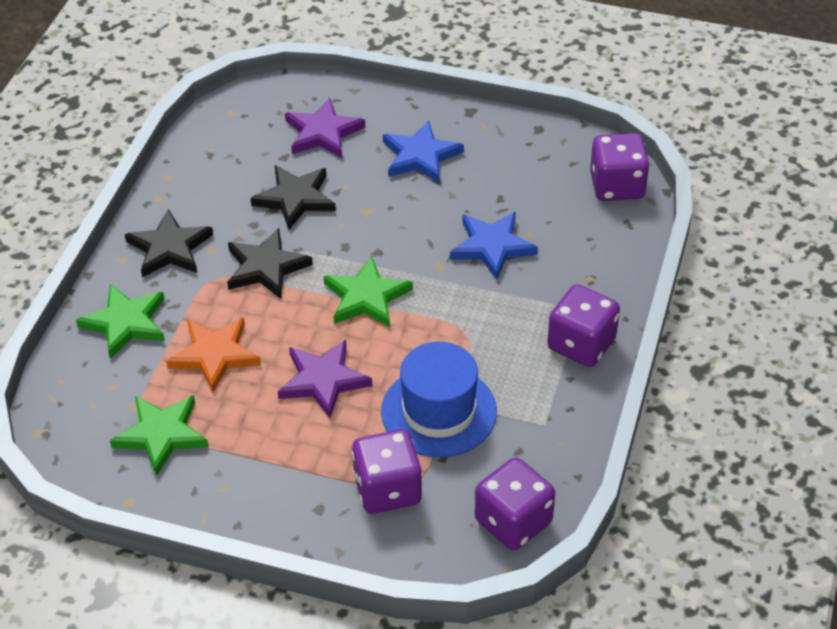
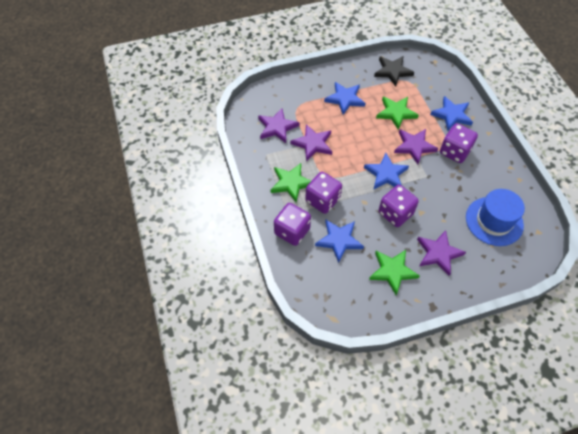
black star: [125,209,213,278] [227,228,313,299] [251,165,336,230] = 3 -> [374,56,414,87] = 1
blue star: [383,120,464,183] [450,212,538,280] = 2 -> [315,220,364,263] [324,82,365,115] [364,153,409,190] [430,96,473,131] = 4
orange star: [166,317,261,392] = 1 -> none = 0
purple star: [278,340,372,418] [285,98,365,158] = 2 -> [258,108,299,143] [291,124,332,161] [394,129,438,165] [417,230,466,276] = 4

